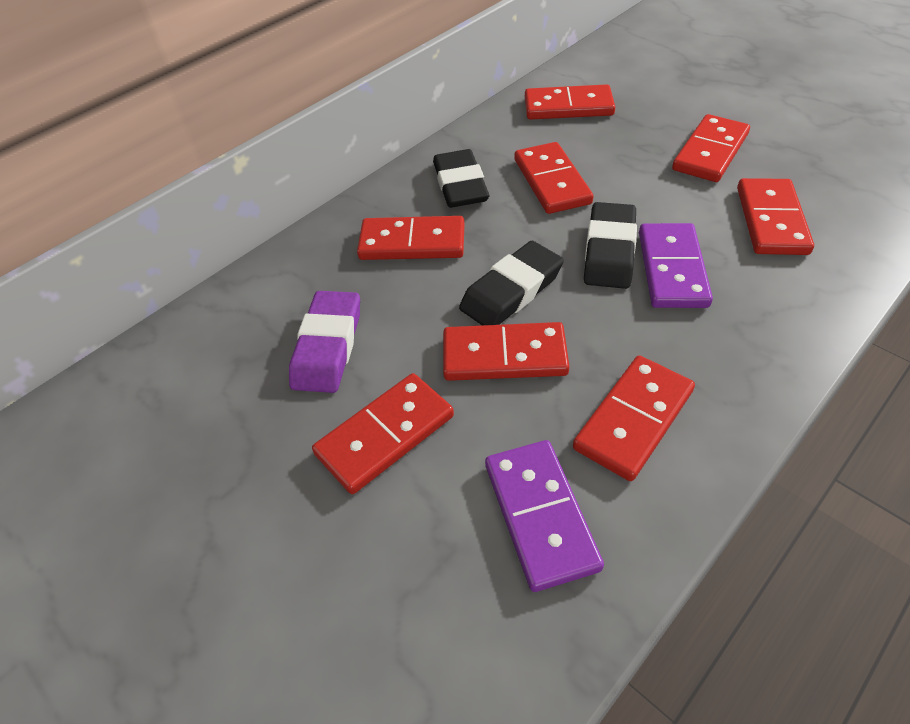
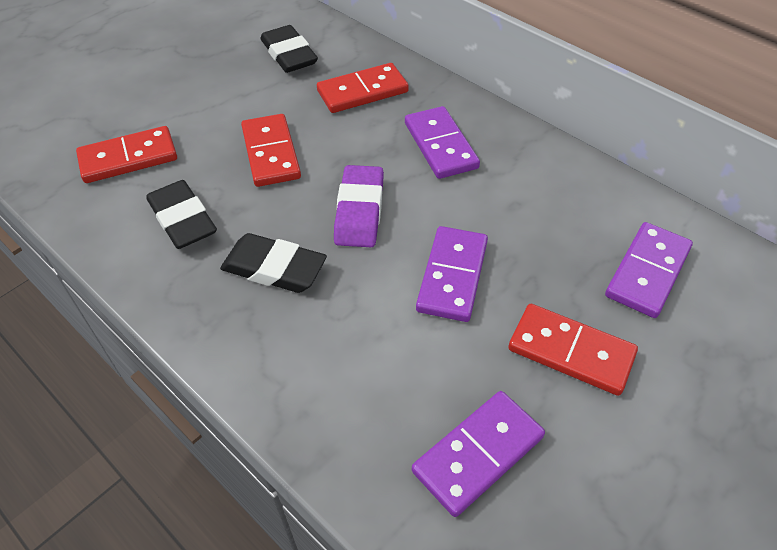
purple domino: [485,440,604,592] [639,223,713,308] = 2 -> [405,106,480,179] [412,391,545,517] [416,226,488,322] [605,222,693,318] = 4
red domino: [312,373,454,494] [357,216,465,260] [443,322,570,381] [515,142,594,214] [525,84,615,120] [573,355,695,481] [672,114,750,182] [737,178,814,255] = 8 -> [76,126,177,183] [241,114,301,187] [317,63,409,113] [508,304,638,396] = 4

